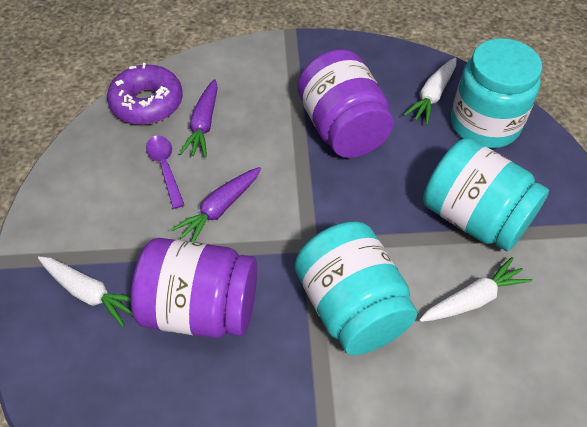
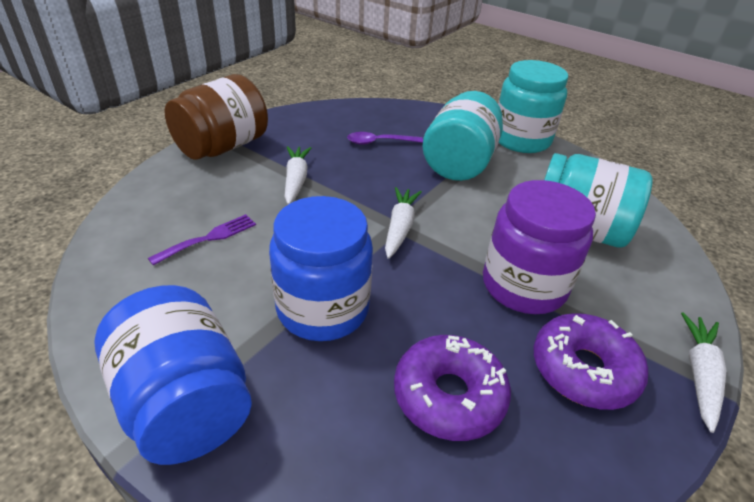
blue jar: none = 0 -> [95,285,252,465] [269,196,373,341] = 2
brown jar: none = 0 -> [165,74,268,160] = 1
purple carrot: [170,167,261,242] [179,79,218,157] = 2 -> none = 0
purple donut: [107,63,183,125] = 1 -> [394,335,511,441] [534,313,648,410] = 2
purple fork: none = 0 -> [148,214,256,265] = 1
purple jar: [131,238,257,338] [297,49,394,158] = 2 -> [483,180,596,314] = 1

